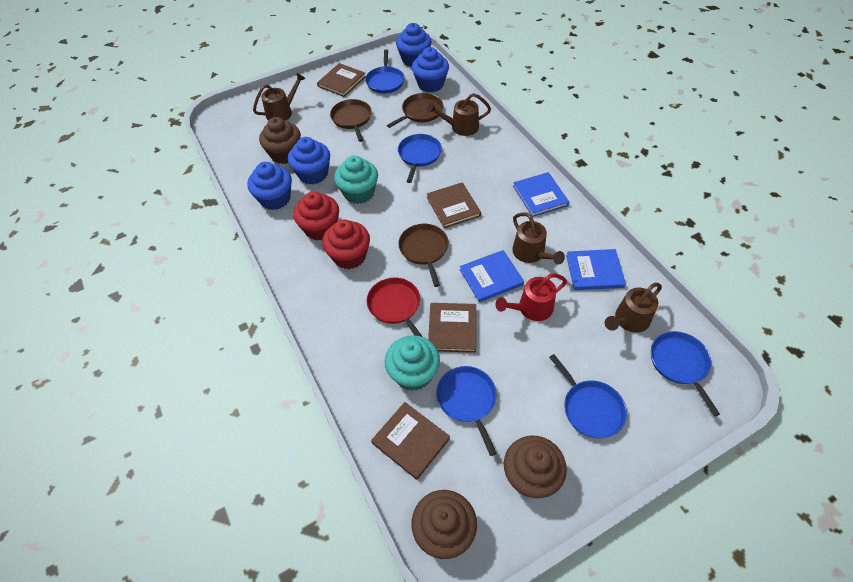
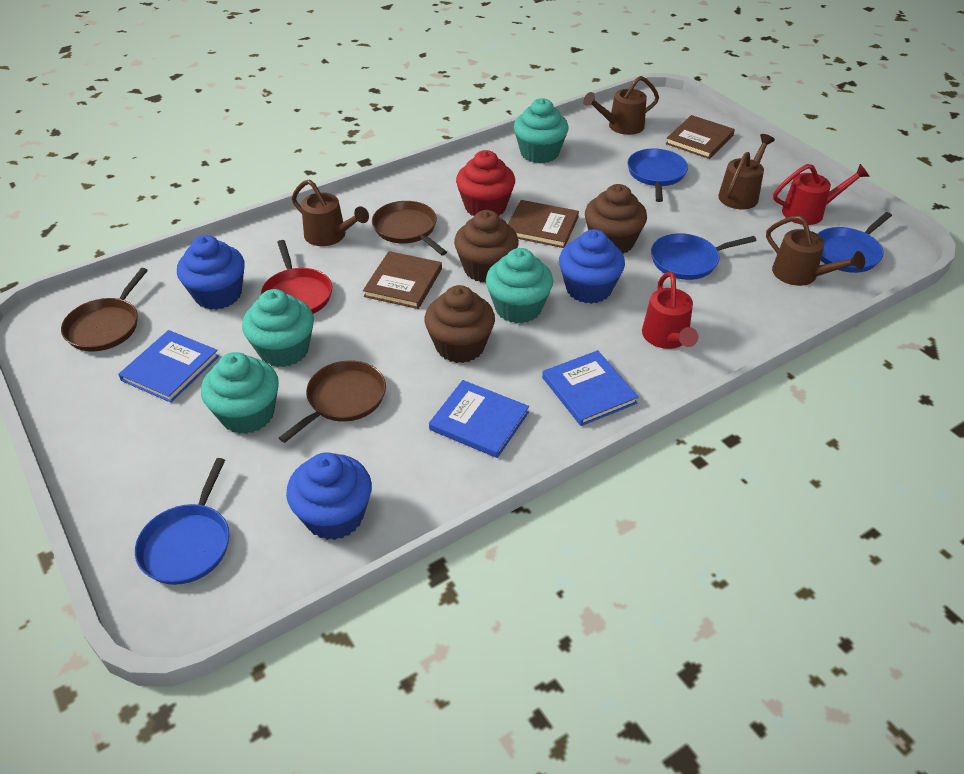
blue cupcake: [247,162,292,210] [288,137,330,184] [396,23,432,67] [412,47,449,92] = 4 -> [177,235,245,310] [286,452,372,540] [559,229,625,304] = 3
blue pan: [365,49,405,94] [398,134,442,183] [436,366,497,456] [549,354,627,438] [651,331,720,416] = 5 -> [135,458,230,585] [627,149,688,202] [651,233,757,280] [818,212,892,273] = 4
brown book: [317,63,366,97] [371,402,450,480] [427,182,481,228] [428,303,476,353] = 4 -> [363,251,442,309] [508,200,579,248] [666,115,735,159] = 3
red cupcake: [293,192,339,241] [322,219,370,269] = 2 -> [456,150,515,216] = 1
red watering can: [496,274,567,321] = 1 -> [642,272,698,349] [773,164,870,225] = 2
turquoise cupcake: [334,156,378,204] [385,335,440,391] = 2 -> [201,352,279,434] [242,289,314,367] [486,248,553,323] [514,98,569,163] = 4

